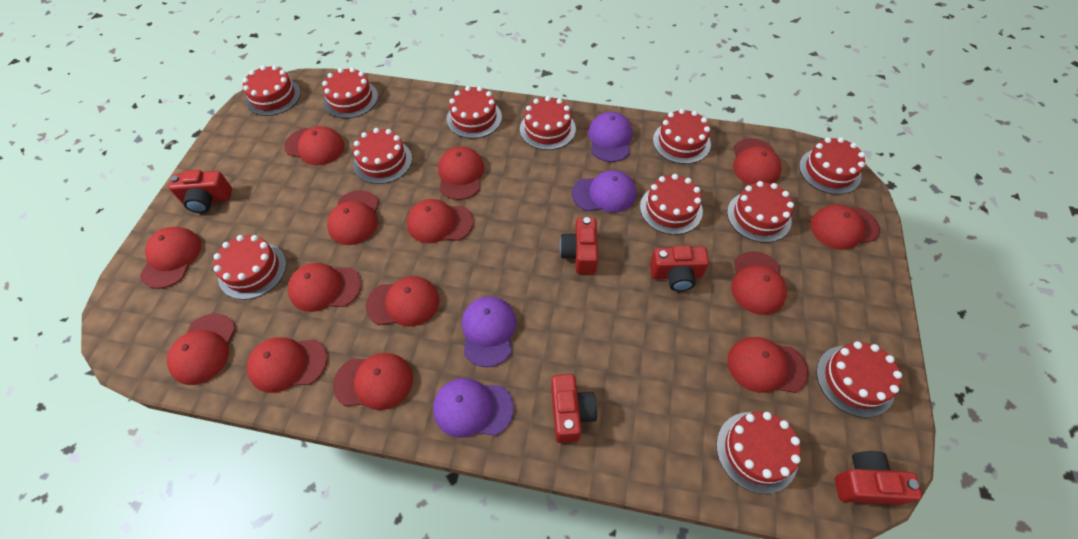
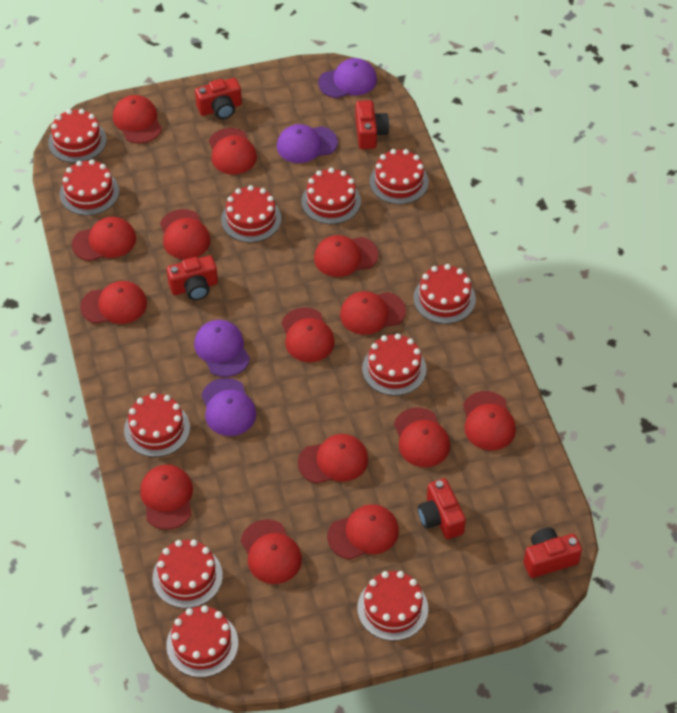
red cake: [213,235,287,300] [243,65,301,116] [322,67,378,118] [353,128,412,184] [447,86,502,139] [520,96,576,150] [640,174,703,235] [653,109,711,164] [716,412,801,494] [727,181,794,243] [799,137,865,195] [816,341,902,417] = 12 -> [48,109,107,163] [60,159,119,216] [124,393,190,457] [153,540,223,608] [166,605,238,677] [221,185,281,242] [302,168,361,224] [357,571,428,641] [362,333,427,396] [370,149,429,204] [413,264,476,324] = 11

